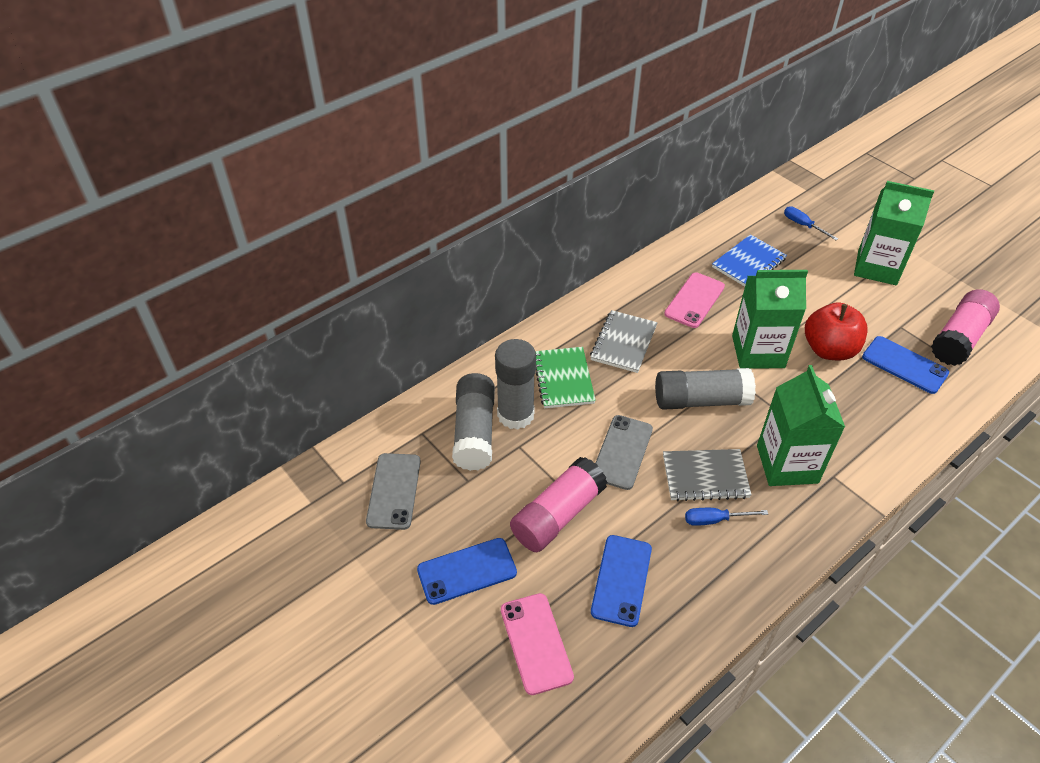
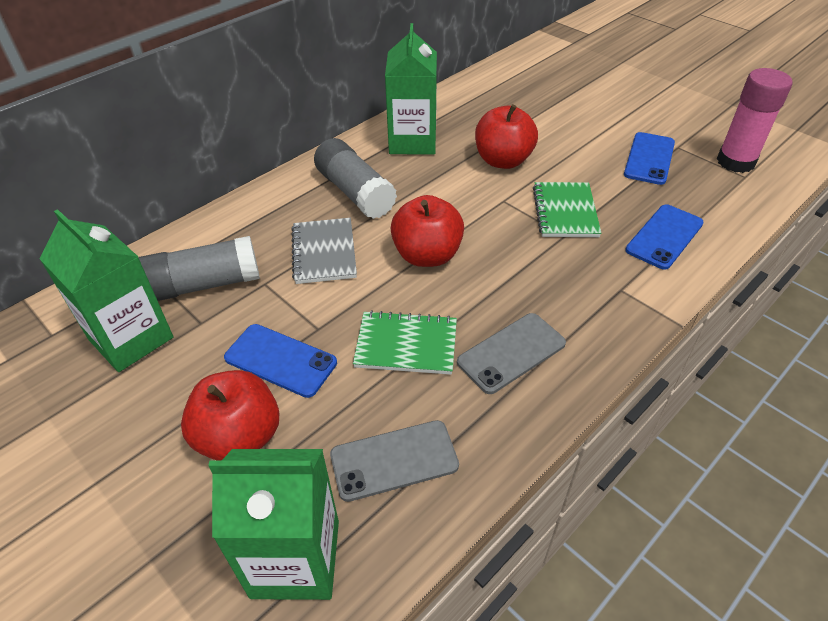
blue notebook: [712,234,787,287] = 1 -> none = 0
blue screwdriver: [685,508,768,526] [784,206,838,240] = 2 -> none = 0
green notebook: [536,347,596,408] = 1 -> [353,310,457,375] [533,182,601,237] = 2
grey glue stick: [452,373,495,471] [495,339,536,430] [655,368,756,410] = 3 -> [138,236,260,301] [314,138,397,219] = 2
grey notebook: [590,310,657,373] [663,449,752,501] = 2 -> [291,218,357,284] = 1
pink glue stick: [510,457,608,552] [931,289,1000,366] = 2 -> [717,68,793,173] = 1
pink phone: [501,593,574,695] [664,272,725,328] = 2 -> none = 0
red apple: [805,302,867,361] = 1 -> [181,370,279,461] [390,195,464,267] [475,104,538,169] = 3

